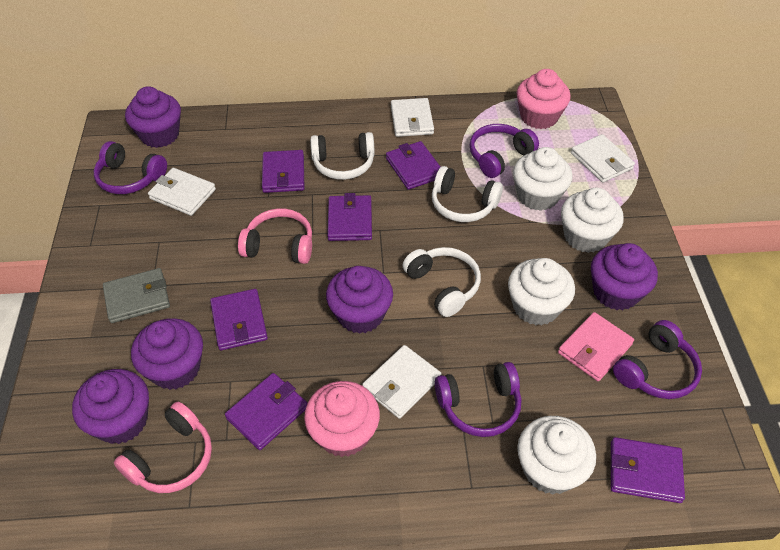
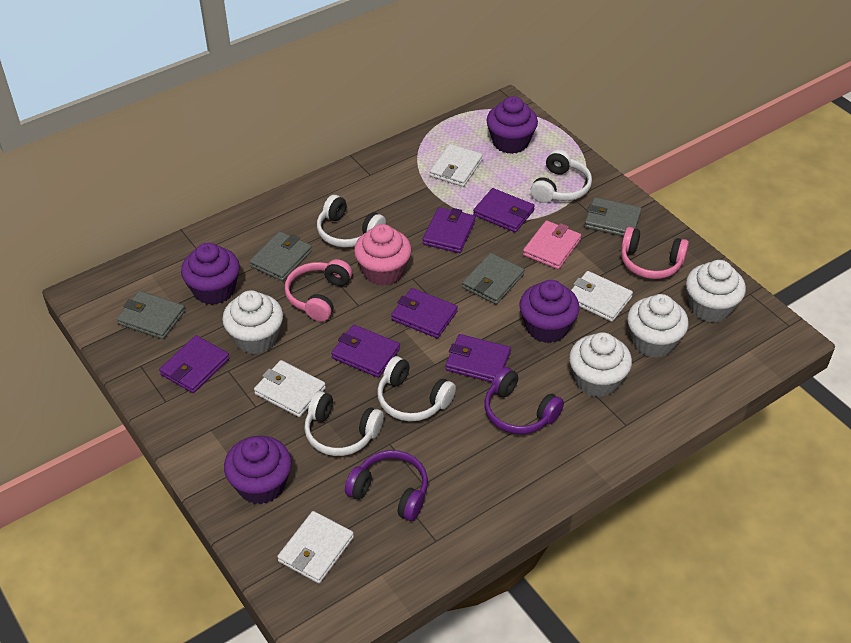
grey wallet: [103,268,170,323] = 1 -> [117,291,185,339] [249,231,312,281] [462,253,524,304] [584,197,642,236] = 4
pink cupcake: [304,381,380,457] [517,69,571,129] = 2 -> [354,224,411,286] = 1
purple cupcake: [72,369,149,444] [125,86,181,148] [131,318,203,390] [326,266,393,334] [591,243,658,310] = 5 -> [181,243,240,305] [224,436,292,505] [486,96,538,154] [519,280,579,343] = 4
purple headphones: [94,141,167,194] [435,362,521,437] [470,124,539,178] [613,320,702,399] = 4 -> [345,450,428,521] [484,367,564,434] = 2
white headphones: [310,132,375,180] [403,247,481,317] [432,166,503,222] = 3 -> [304,391,384,456] [317,195,386,248] [377,356,456,422] [530,149,592,203] = 4

